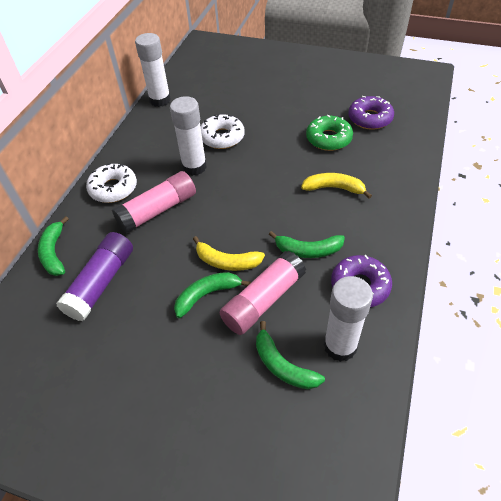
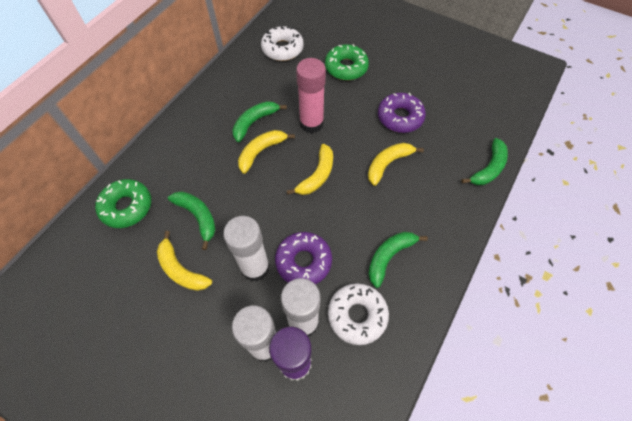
green donut: [306,115,353,151] = 1 -> [95,179,151,228] [325,44,369,80] = 2
pink glue stick: [112,171,196,234] [219,251,306,335] = 2 -> [296,58,326,133] = 1
yellow banana: [193,236,265,271] [301,173,372,199] = 2 -> [157,231,212,291] [238,130,295,174] [287,144,333,195] [368,143,424,186] = 4

